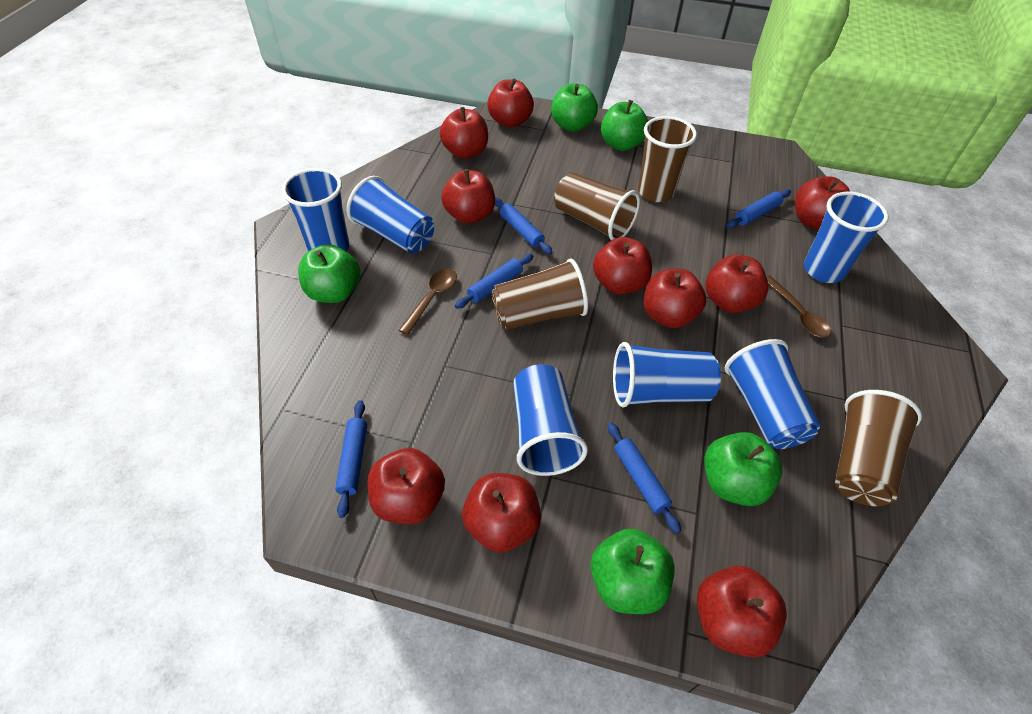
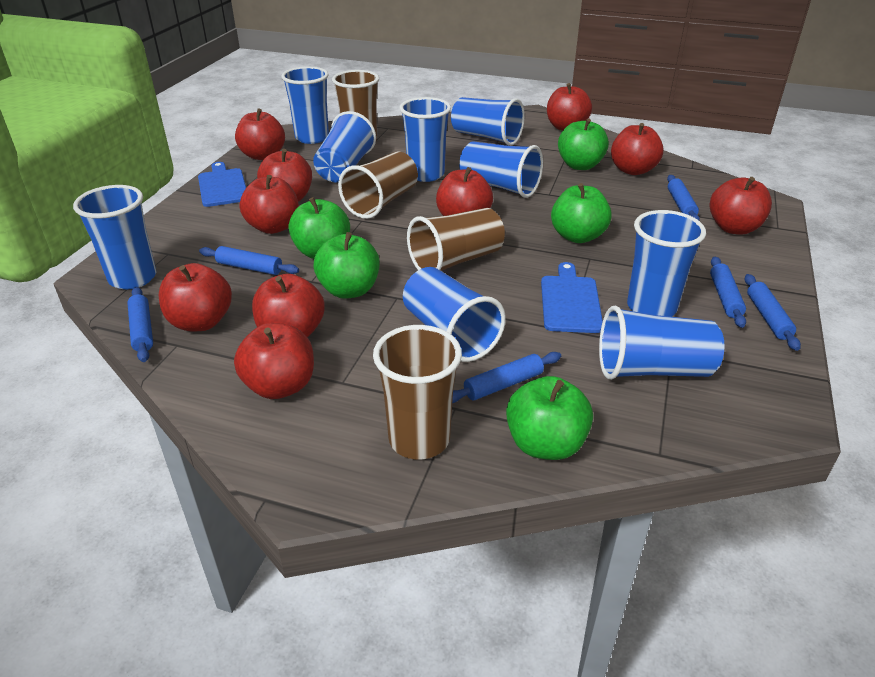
blue cup: [282,168,349,252] [347,176,434,254] [513,364,588,476] [613,342,721,408] [725,339,820,449] [804,191,889,283] = 6 -> [73,185,156,289] [281,66,329,144] [313,111,376,182] [400,97,451,182] [403,267,506,362] [451,97,525,146] [459,141,543,198] [599,306,724,380] [627,210,706,317] = 9
blue cutting board: none = 0 -> [198,162,246,207] [541,262,603,333] = 2
blue rolling pin: [335,400,367,518] [455,254,533,309] [495,198,552,254] [607,422,681,533] [727,189,791,228] = 5 -> [127,287,153,362] [199,246,299,275] [452,352,561,403] [667,175,700,220] [710,257,746,328] [744,274,801,351] = 6
brown spoon: [399,268,457,335] [766,276,831,338] = 2 -> none = 0

